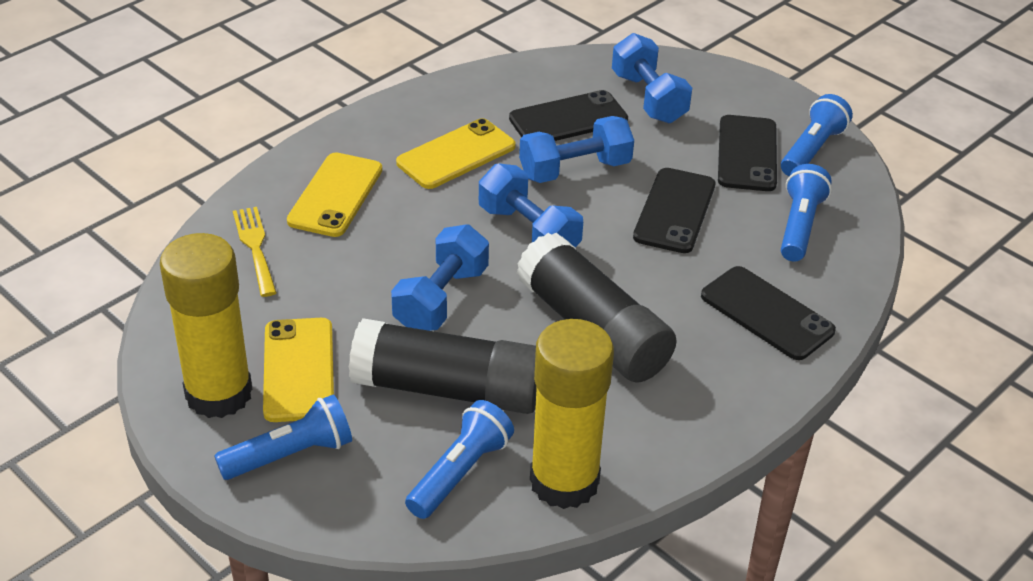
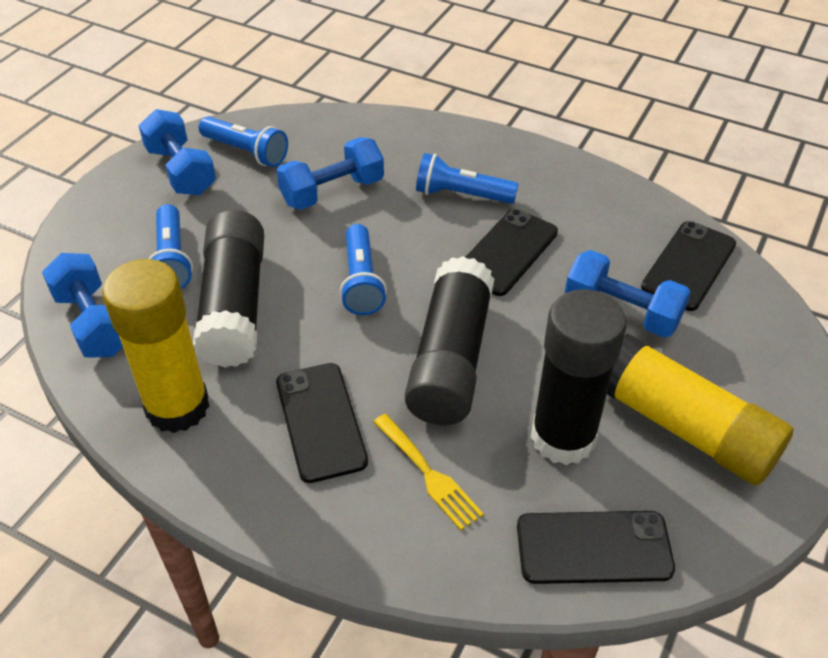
black glue stick: [349,318,537,414] [516,233,677,382] = 2 -> [193,210,264,368] [405,256,494,425] [531,289,626,465] = 3
yellow phone: [263,318,334,422] [287,152,382,237] [396,118,516,189] = 3 -> none = 0

